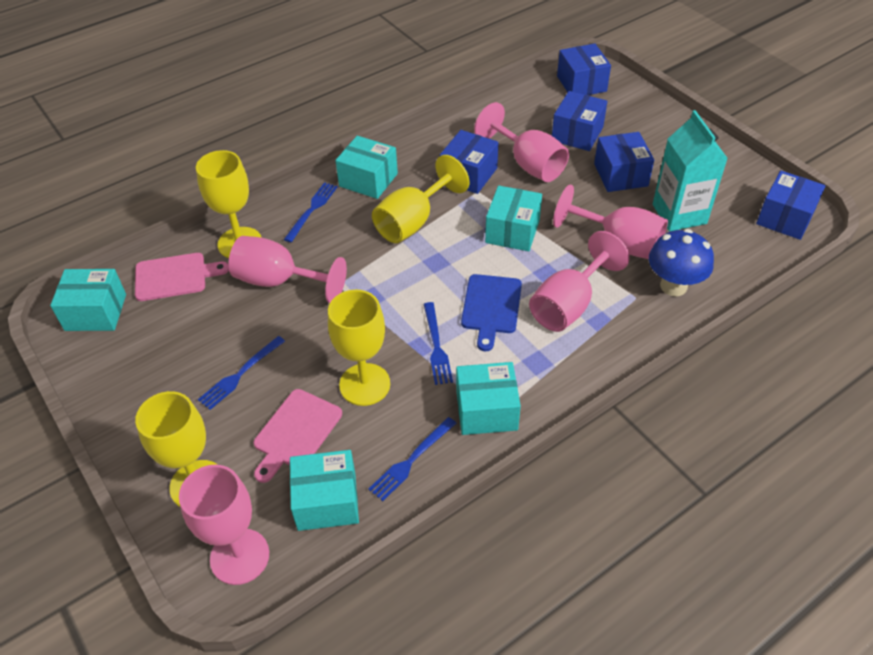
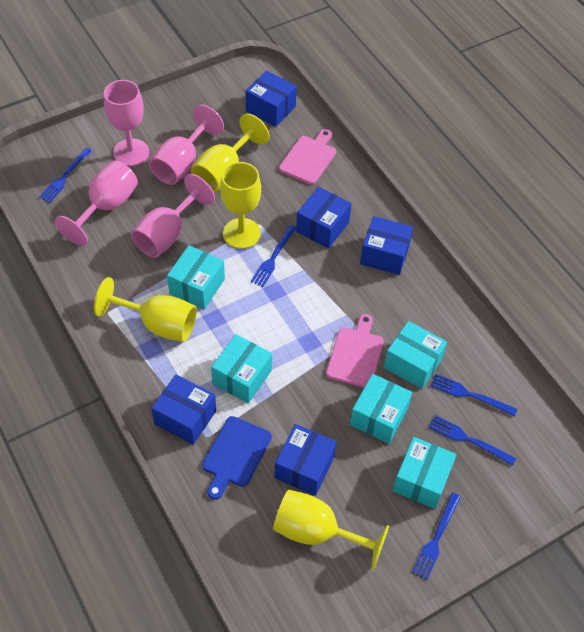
blue fork: [198,336,285,410] [284,182,337,242] [368,417,457,501] [424,302,453,385] = 4 -> [39,148,92,203] [251,225,296,287] [412,493,461,580] [429,415,516,466] [431,374,518,416] = 5
blue mushroom: [649,229,714,296] = 1 -> none = 0
pink goblet: [179,465,269,585] [229,236,347,303] [474,102,569,182] [529,231,630,332] [553,184,668,259] = 5 -> [55,160,138,246] [104,80,149,166] [131,174,215,258] [149,105,224,185] = 4
turquoise carton: [653,110,728,231] = 1 -> none = 0

